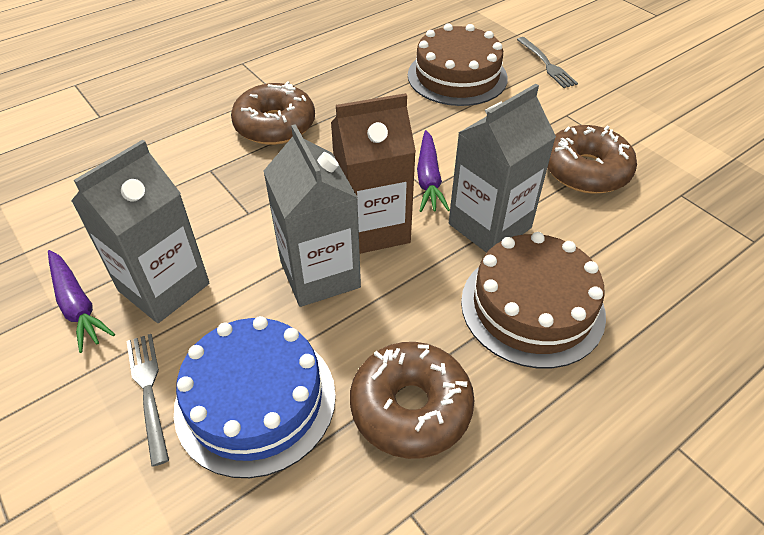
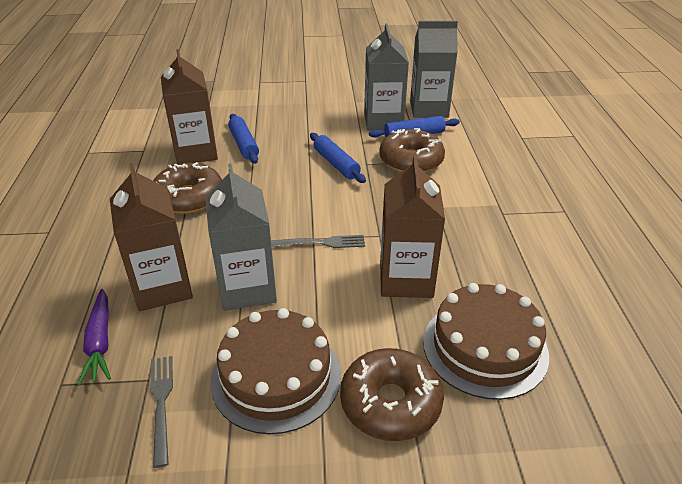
blue cake: [174,316,336,478] = 1 -> none = 0
blue rolling pin: none = 0 -> [228,114,259,164] [310,133,366,183] [369,116,460,138] = 3
brown carton: [331,93,416,254] = 1 -> [110,163,193,311] [161,49,218,164] [380,155,445,298] = 3
purple carrot: [48,250,115,353] [417,130,450,212] = 2 -> [77,289,111,386] = 1

